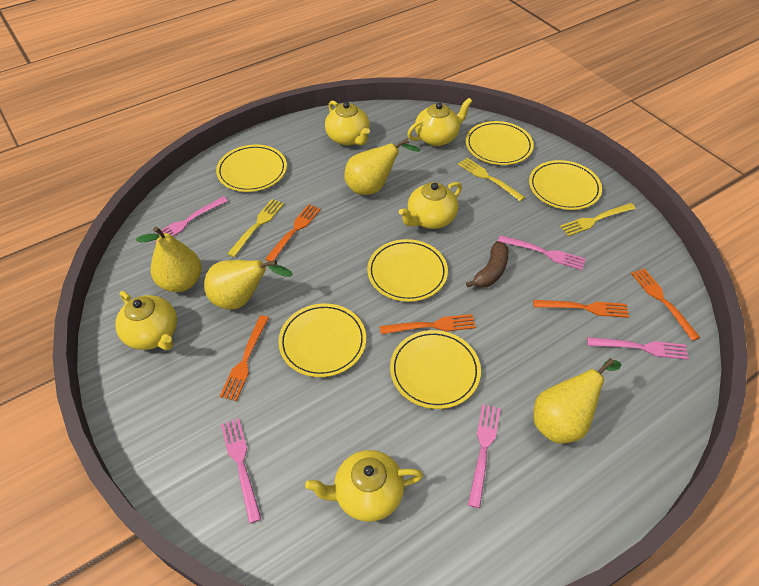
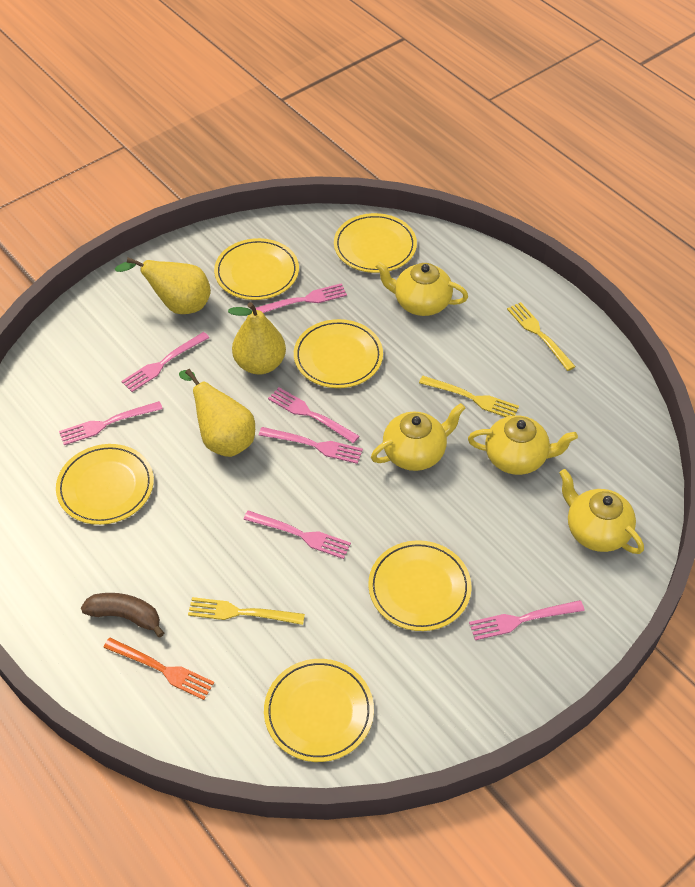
orange fork: [219,315,269,401] [265,204,321,262] [380,314,476,334] [533,300,629,318] [631,268,700,341] = 5 -> [103,638,214,700] = 1
pink fork: [155,196,228,241] [221,418,261,524] [468,404,500,508] [498,235,586,270] [587,337,689,360] = 5 -> [59,401,163,445] [121,332,209,392] [243,510,351,559] [252,283,347,313] [259,427,363,464] [268,387,359,443] [469,600,585,640] = 7
yellow pear: [136,227,202,292] [204,260,293,309] [344,138,420,195] [533,358,621,444] = 4 -> [115,258,211,314] [179,369,255,457] [228,302,286,375] = 3
yellow teapot: [115,291,177,350] [305,450,423,522] [325,101,370,146] [399,182,462,229] [407,98,472,146] = 5 -> [371,403,465,471] [375,261,468,316] [468,415,578,475] [559,469,644,554] = 4

